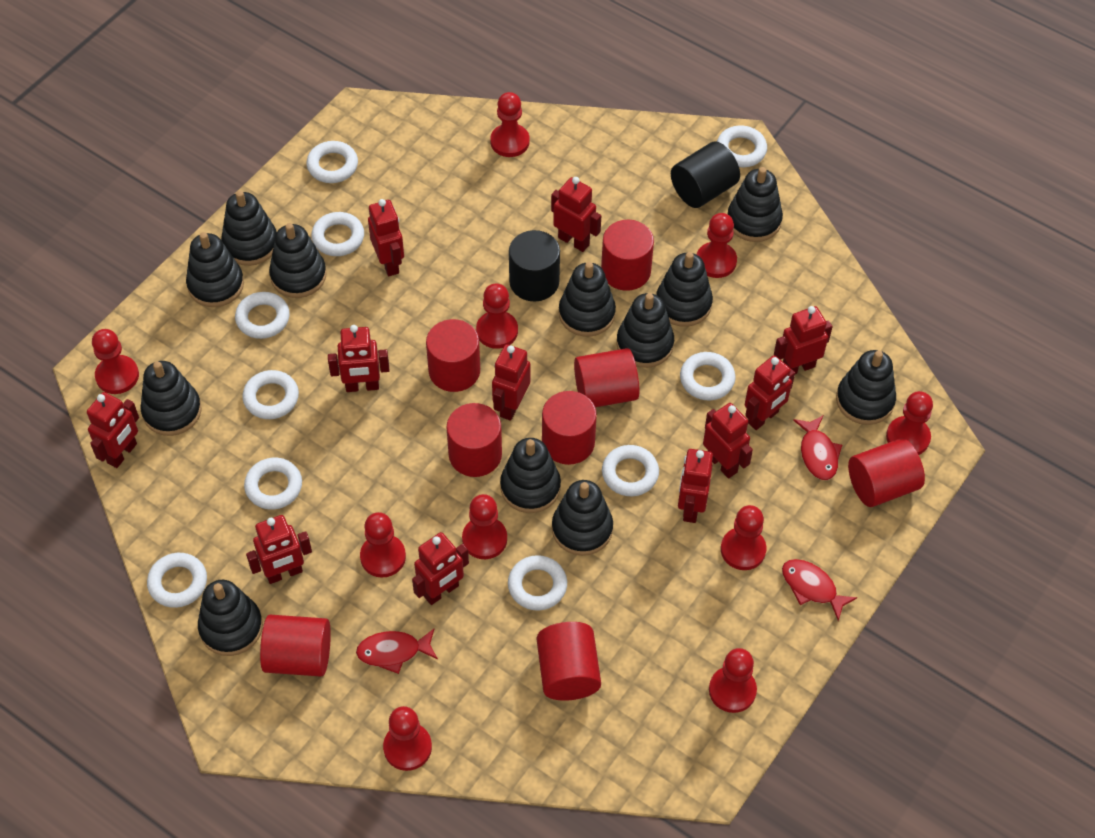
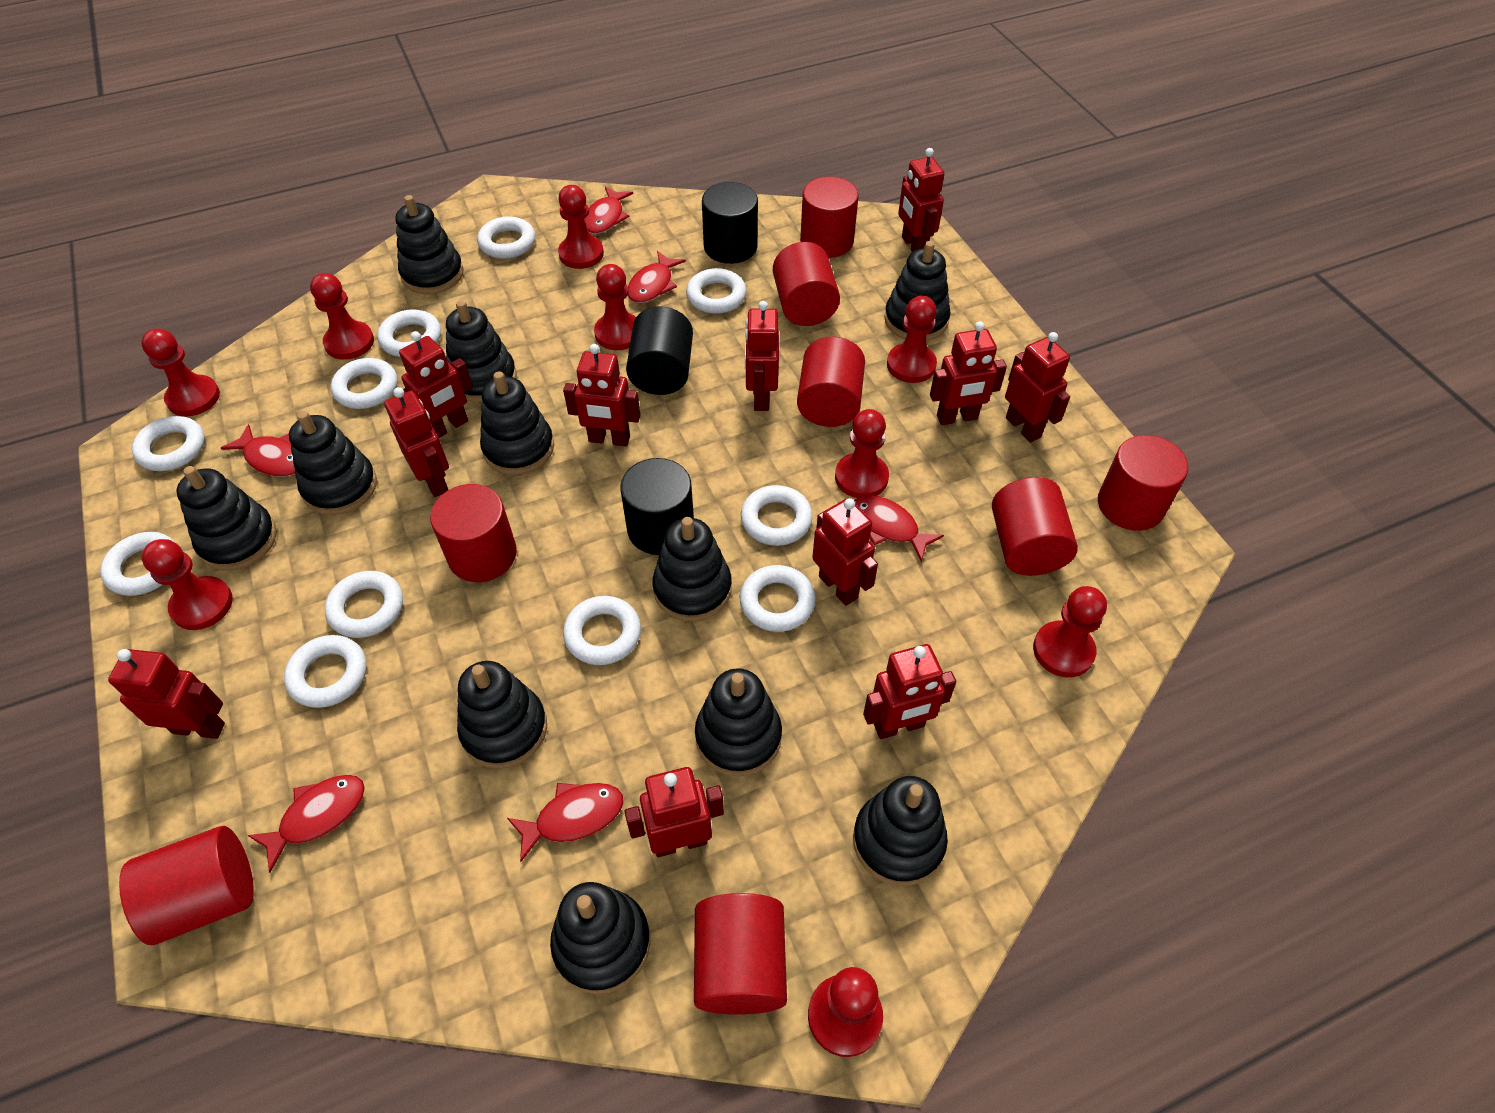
black cylinder: [509,230,560,301] [671,141,740,208] = 2 -> [620,458,694,555] [626,306,693,395] [702,182,758,264] = 3
black stacking toy: [141,361,202,436] [186,232,244,307] [198,580,263,656] [221,191,277,266] [269,223,327,298] [500,438,561,513] [552,480,613,556] [559,262,616,337] [616,293,674,368] [656,252,713,327] [728,167,783,242] [836,350,896,425] = 12 -> [176,466,277,571] [289,411,377,515] [396,195,464,294] [446,300,517,403] [457,661,547,769] [480,371,554,475] [550,882,650,994] [653,517,732,621] [695,668,782,777] [853,776,948,886] [884,241,951,341] = 11
red fish: [356,629,438,674] [782,559,858,621] [793,416,842,480] = 3 -> [221,424,295,477] [247,775,365,872] [507,783,624,862] [584,186,633,234] [628,251,686,303] [854,495,944,562] = 6
red pawn: [92,329,139,394] [360,512,406,578] [383,706,432,771] [462,494,507,559] [476,284,518,349] [490,92,529,157] [696,213,737,278] [709,648,757,713] [721,505,766,570] [886,391,933,455] = 10 -> [141,328,220,416] [141,539,233,630] [310,273,374,360] [558,185,604,269] [594,264,636,350] [808,967,883,1057] [835,409,889,498] [887,296,937,383] [1033,586,1107,677] = 9
white ring: [147,553,207,608] [235,292,290,339] [242,370,299,419] [244,458,302,509] [306,141,358,183] [311,212,364,256] [508,555,567,611] [602,445,659,496] [680,352,735,400] [717,125,767,167] = 10 -> [100,532,177,596] [132,416,205,471] [284,635,367,708] [325,571,403,638] [331,358,397,409] [377,309,441,357] [477,217,535,259] [563,596,641,665] [686,268,746,314] [740,565,816,632] [741,485,812,546] = 11

